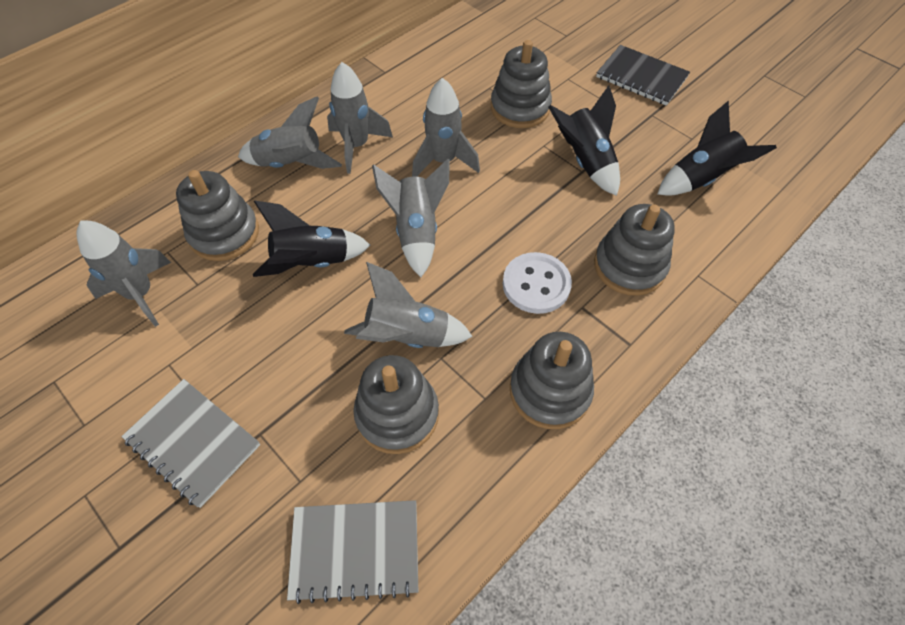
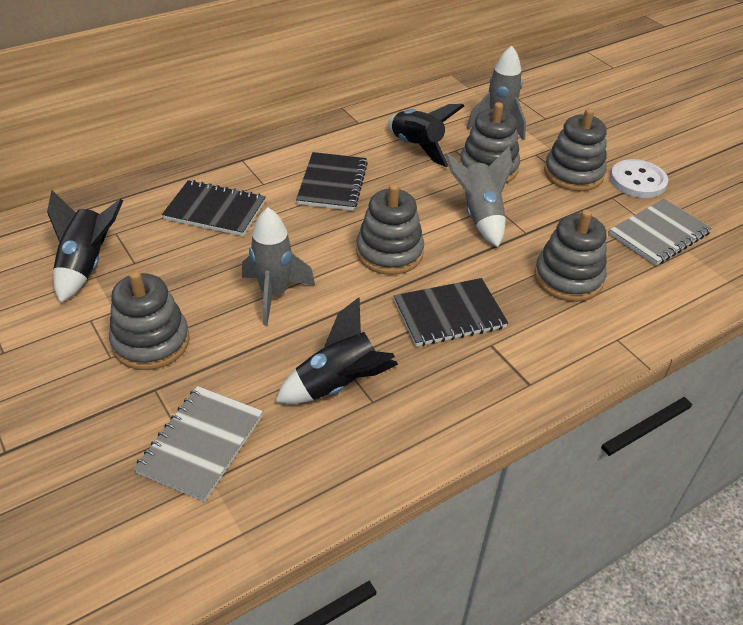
black notebook: [596,45,690,106] = 1 -> [162,180,266,236] [296,152,368,211] [394,278,508,346] = 3
grey rocket: [77,221,171,327] [238,97,342,169] [327,62,393,174] [344,262,473,348] [372,159,450,277] [412,78,480,177] = 6 -> [242,208,315,325] [444,147,513,247] [467,46,526,140] = 3

